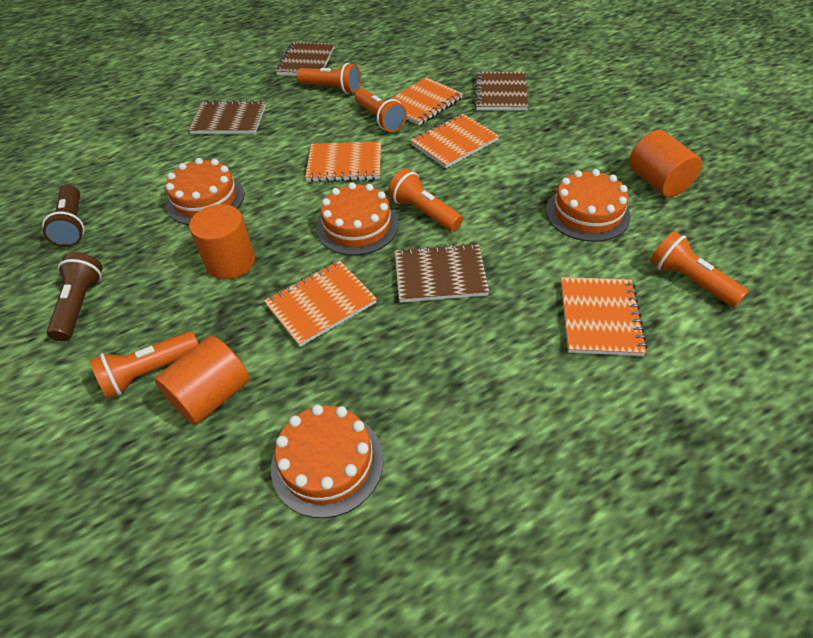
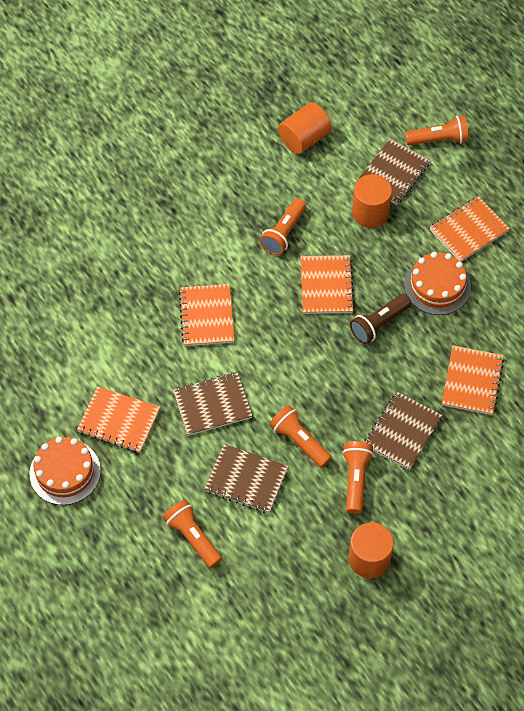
brown flashlight: [42,185,85,247] [47,252,103,341] = 2 -> [350,294,411,344] = 1
orange cake: [166,158,244,225] [271,405,384,518] [316,182,398,255] [546,169,631,242] = 4 -> [29,437,101,505] [404,252,471,315] = 2

